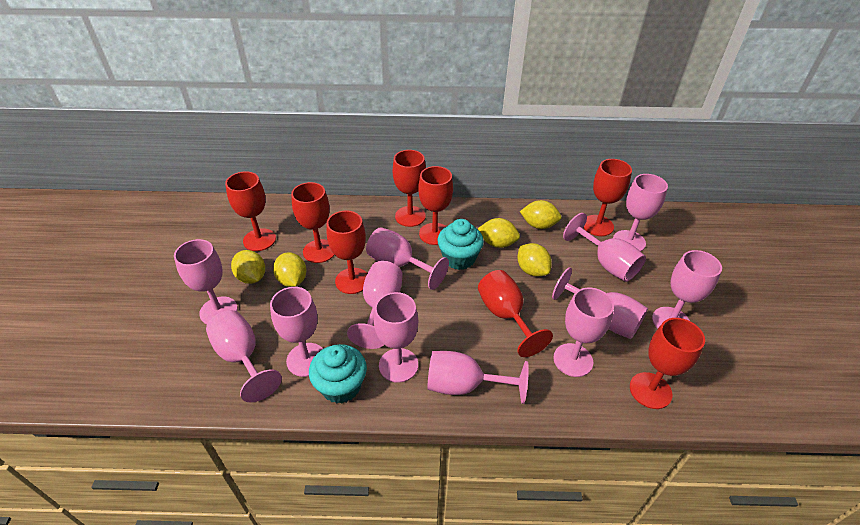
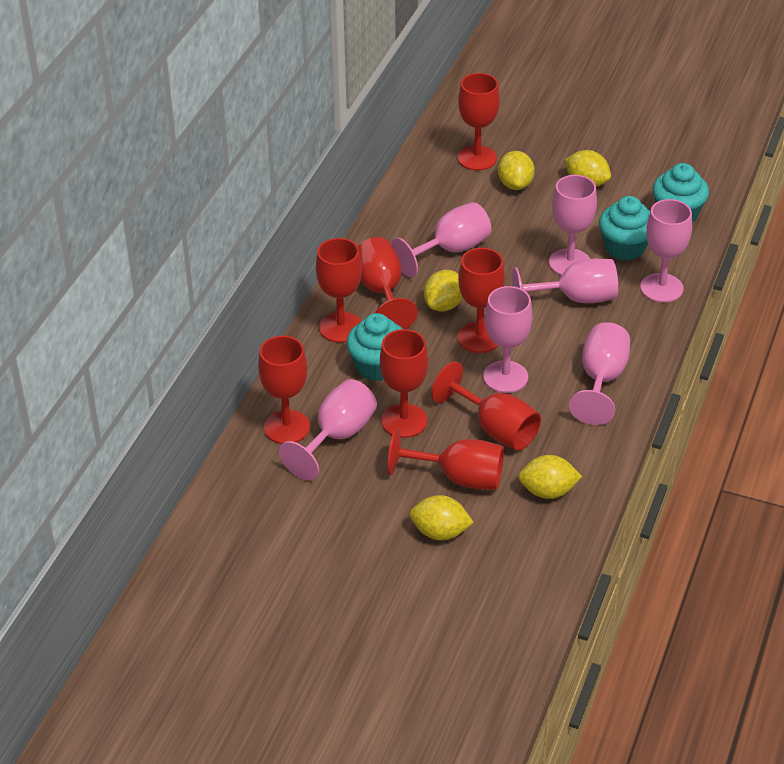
pink goblet: [174,239,238,324] [206,310,282,402] [270,287,323,377] [347,261,403,349] [366,227,449,290] [374,292,418,383] [427,351,529,404] [552,267,648,339] [553,288,614,377] [563,213,646,282] [613,174,668,251] [652,250,722,328] = 12 -> [279,379,377,480] [391,202,491,278] [483,286,532,393] [512,259,618,303] [549,175,597,275] [569,322,630,425] [640,199,692,303] = 7
turquoise cupcake: [309,344,367,404] [437,219,484,270] = 2 -> [346,313,402,381] [599,196,650,261] [653,163,709,224] = 3

